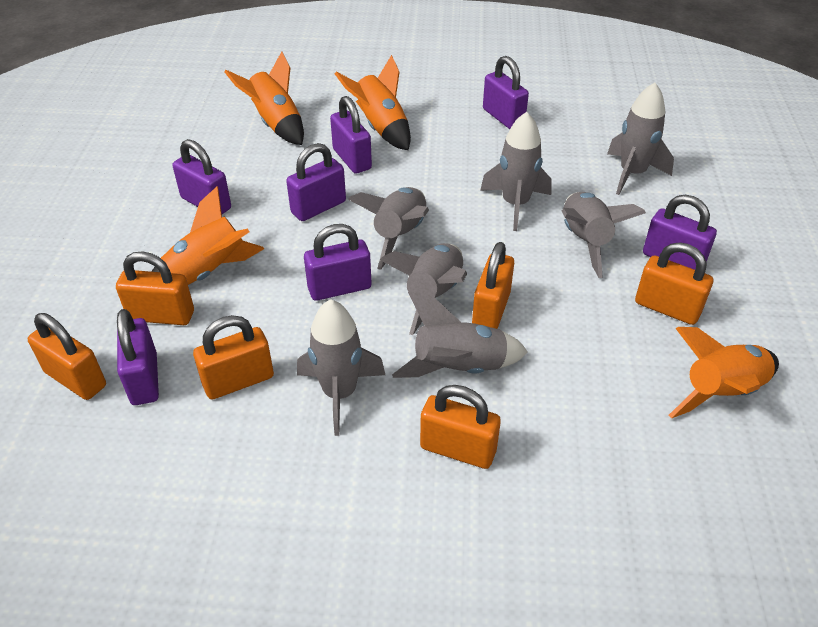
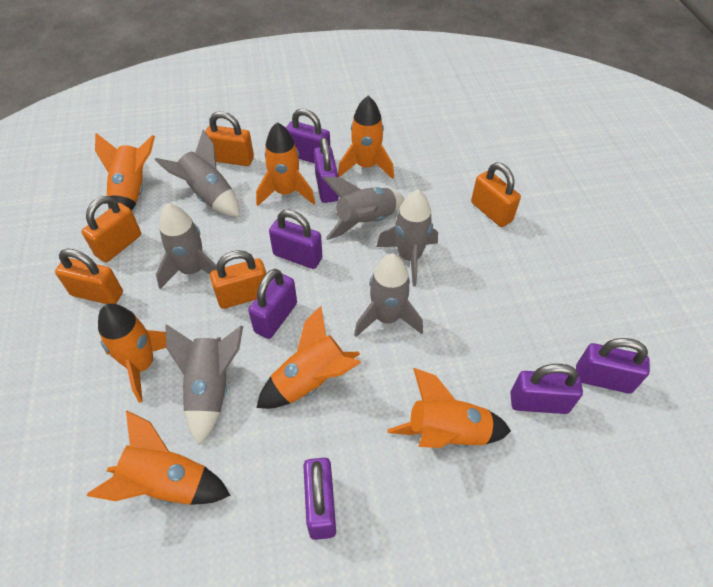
grey rocket: [297,299,385,436] [348,187,429,270] [380,243,467,335] [392,291,528,378] [480,112,552,231] [562,192,646,278] [607,83,674,195] = 7 -> [155,130,240,217] [156,203,217,289] [166,324,243,445] [323,177,405,240] [354,254,423,337] [376,190,438,286] = 6
orange padlock: [27,313,106,400] [116,251,194,325] [193,315,274,399] [420,385,501,469] [472,242,514,329] [635,242,713,325] = 6 -> [55,249,123,304] [82,196,141,262] [205,111,254,166] [210,250,266,309] [471,163,521,227] = 5
orange rocket: [151,186,264,285] [224,51,304,145] [335,55,411,150] [668,327,779,418] = 4 -> [87,410,231,505] [95,133,155,211] [98,303,166,402] [256,122,315,206] [257,306,361,409] [338,96,394,179] [387,368,511,448] = 7

